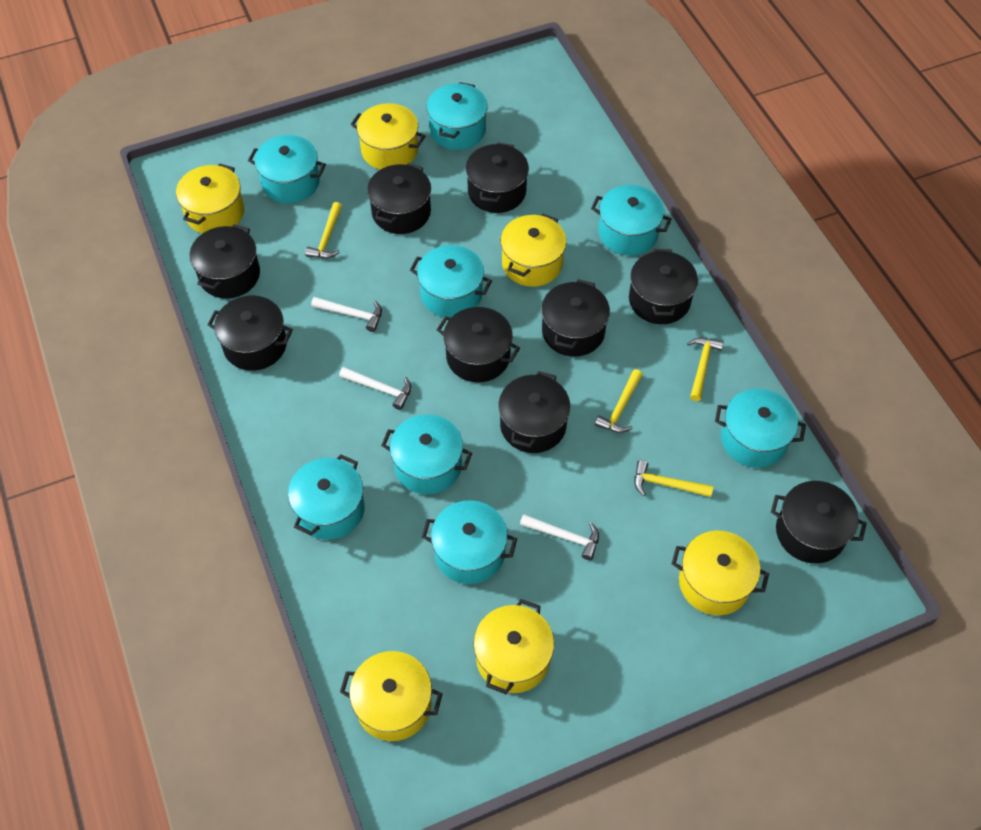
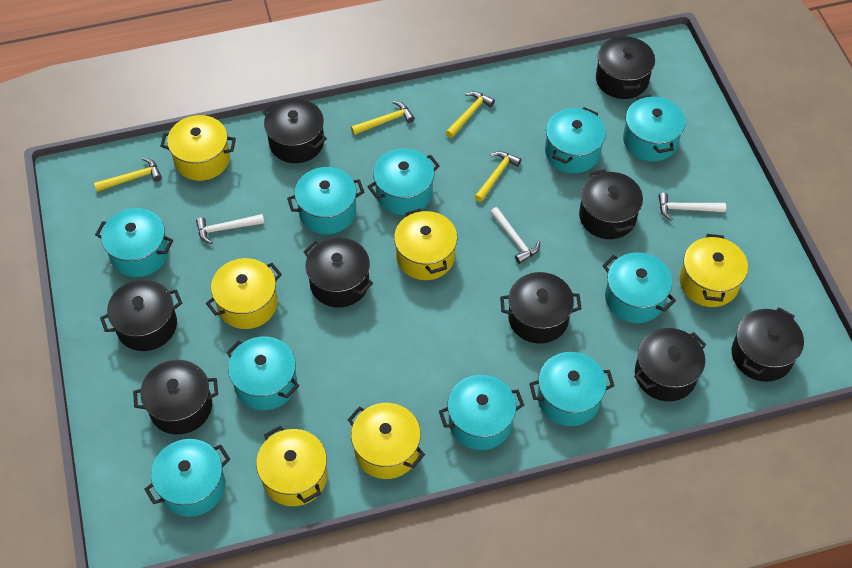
turquoise pot: [248,135,326,203] [288,454,365,540] [381,414,472,494] [410,245,492,318] [422,500,517,584] [427,82,488,150] [591,185,672,255] [715,389,806,468] = 8 -> [95,208,173,277] [144,439,230,517] [226,336,300,410] [287,167,364,234] [368,148,440,215] [439,375,524,450] [529,352,614,426] [545,107,606,173] [603,253,676,323] [623,94,685,162] = 10

